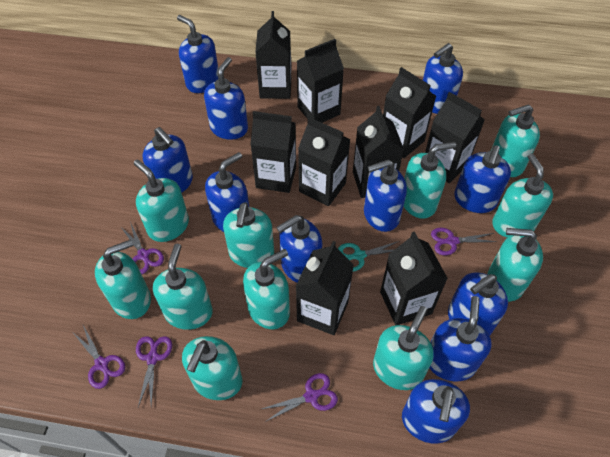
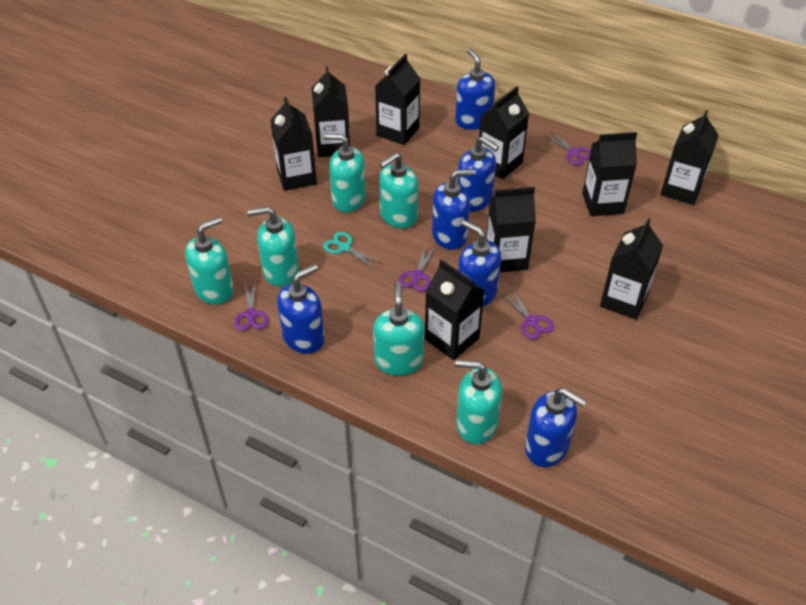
blue soap dispenser: [143,127,193,193] [177,15,218,93] [204,57,248,140] [205,152,249,232] [276,215,322,283] [364,159,407,232] [402,379,470,444] [423,43,463,114] [429,296,492,381] [448,272,508,336] [454,145,511,213] = 11 -> [277,264,325,354] [432,169,476,250] [455,48,495,130] [457,136,499,212] [458,220,501,306] [525,388,587,467] = 6
purple scissors: [74,325,125,389] [120,222,164,274] [136,336,172,407] [262,373,338,422] [431,228,497,255] = 5 -> [234,279,268,331] [398,246,436,292] [501,288,554,339] [544,130,591,165] = 4
turquoise soap dispenser: [95,239,151,319] [134,159,189,242] [153,244,213,330] [182,336,242,400] [223,202,274,268] [243,249,290,329] [373,306,434,390] [404,142,456,219] [487,228,543,302] [491,104,540,177] [492,153,553,238] = 11 -> [185,217,234,304] [248,207,299,286] [323,133,366,212] [373,282,424,376] [379,153,418,228] [455,360,502,444] = 6

